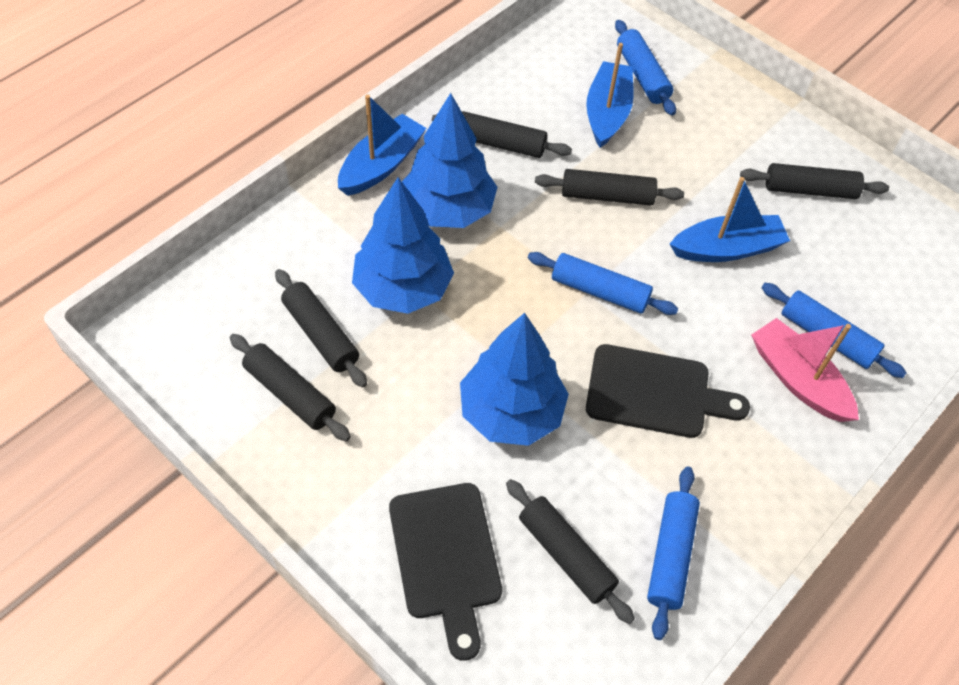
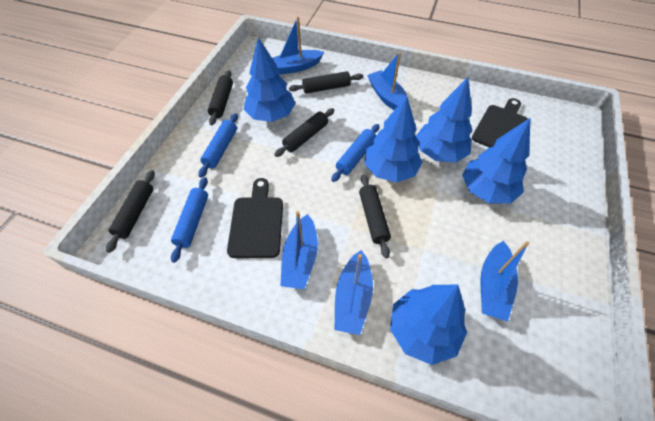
black rolling pin: [230,334,351,441] [275,269,367,388] [432,111,572,158] [506,479,635,624] [535,169,684,205] [740,163,889,199] = 6 -> [106,170,155,253] [208,70,233,125] [274,108,334,157] [289,71,363,94] [359,174,391,258] = 5
blue boat: [338,94,426,196] [586,43,634,148] [670,177,790,262] = 3 -> [272,17,324,75] [281,211,318,289] [334,250,373,335] [367,52,409,110] [480,241,529,322] = 5
blue rolling pin: [528,252,678,315] [615,20,676,116] [647,467,700,640] [761,283,906,378] = 4 -> [171,177,208,263] [199,113,238,178] [331,124,379,182] = 3
blue tree: [352,177,454,314] [402,93,497,228] [460,313,569,446] = 3 -> [244,37,296,122] [364,96,422,183] [390,285,467,365] [416,77,473,163] [462,118,531,204] = 5
pink boat: [751,318,859,422] = 1 -> none = 0

